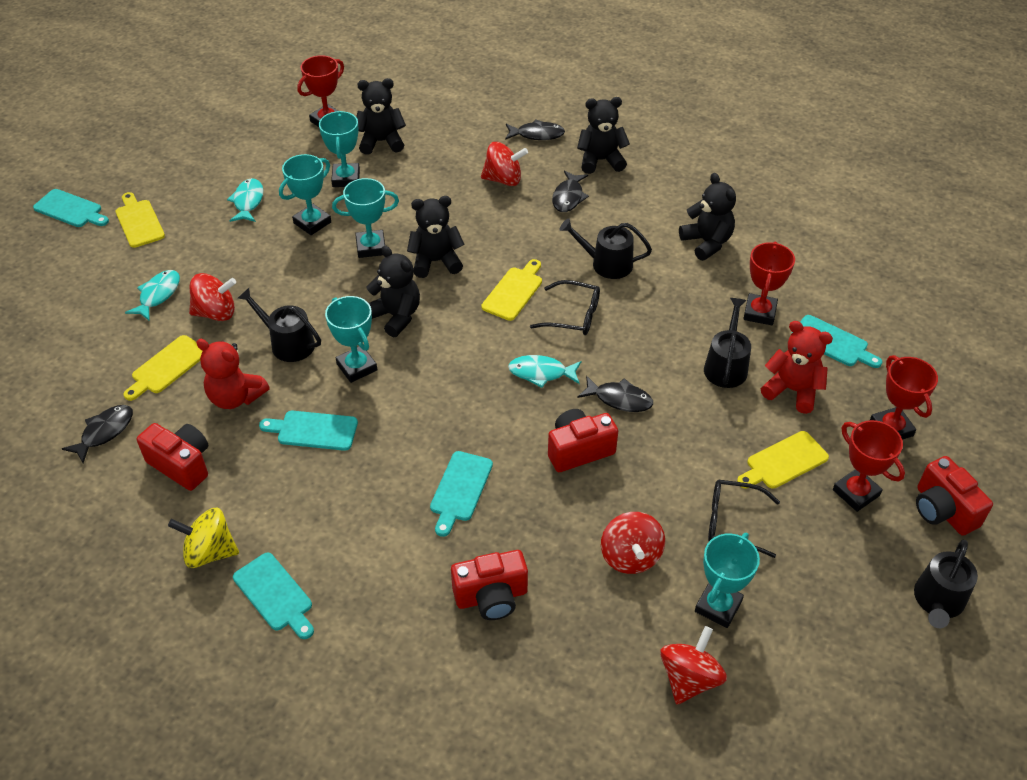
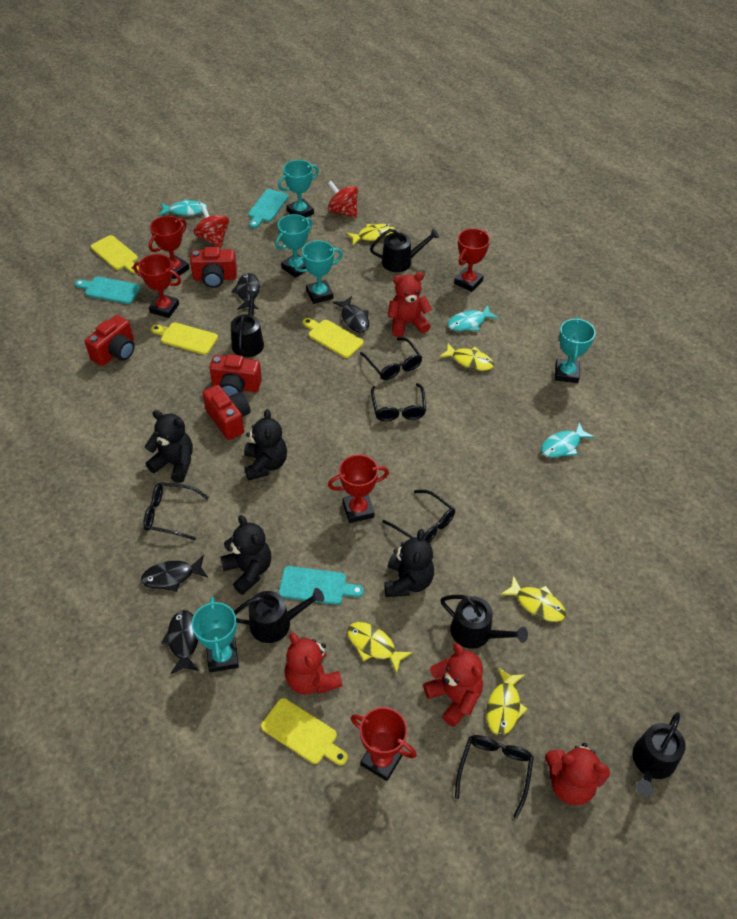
black glasses: [530,280,600,335] [708,480,780,558] = 2 -> [143,482,209,540] [360,338,422,380] [371,383,426,421] [382,490,455,543] [455,735,534,818] = 5
black teddy bear: [356,78,406,155] [367,245,420,337] [407,196,464,278] [577,97,630,174] [679,173,736,261] = 5 -> [145,410,193,483] [220,515,271,595] [244,409,287,481] [384,529,434,597] = 4
black watering can: [238,288,321,362] [559,218,652,279] [704,298,751,388] [914,540,978,628] = 4 -> [231,290,264,357] [234,588,324,643] [370,229,439,272] [440,595,528,649] [632,713,686,797] = 5
red spinning top: [189,273,236,321] [481,142,528,186] [601,512,665,574] [660,626,727,705] = 4 -> [193,205,229,248] [328,181,358,218] = 2
red teddy bear: [196,339,270,409] [761,321,833,414] = 2 -> [284,633,343,695] [388,272,432,337] [423,643,483,727] [545,743,610,806] = 4
red trophy: [297,55,344,127] [743,242,795,325] [833,420,905,512] [870,355,938,440] = 4 -> [133,254,181,318] [149,216,189,279] [328,454,389,523] [350,707,417,781] [454,228,490,292] = 5
turquoise cutting board: [33,189,109,227] [233,553,314,639] [259,411,358,451] [430,451,493,537] [791,315,882,368] = 5 -> [75,276,140,304] [248,189,289,228] [279,566,364,605] = 3
yellow fish: none = 0 -> [346,224,395,245] [347,622,412,673] [439,343,494,371] [486,667,527,735] [500,576,566,622] = 5
yellow spinning top: [168,508,239,568] = 1 -> none = 0

